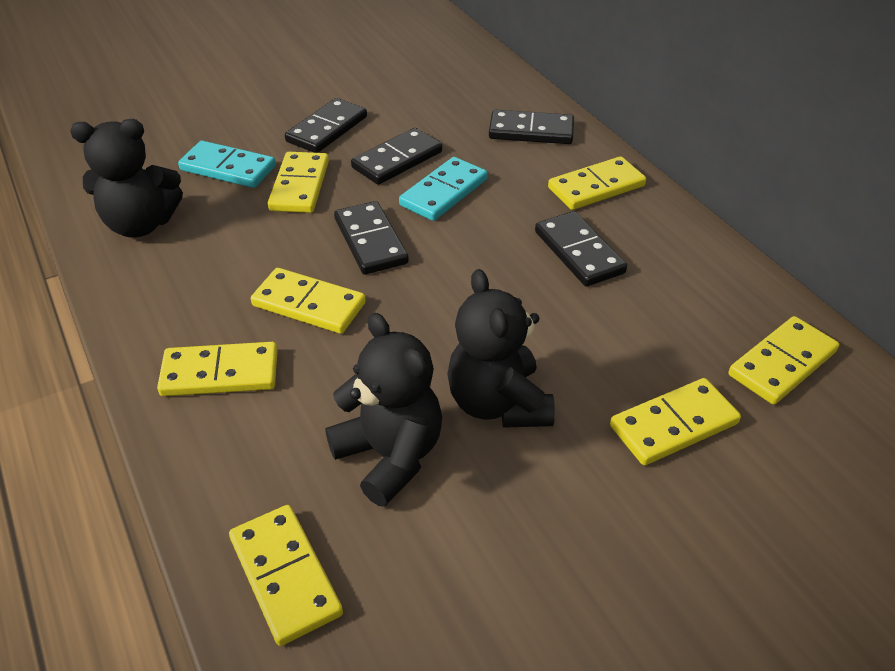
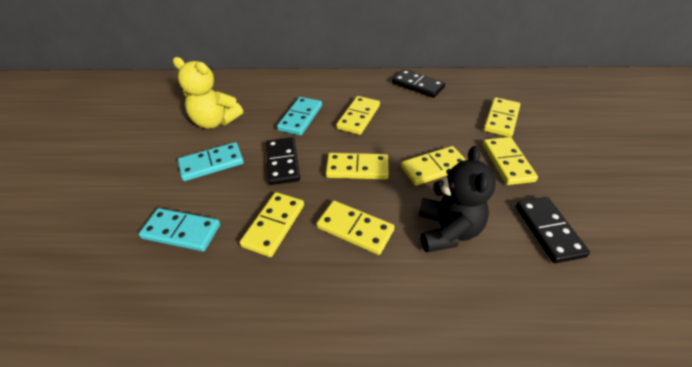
black domino: [285,98,367,153] [334,201,409,274] [351,128,442,185] [489,110,574,144] [535,211,627,287] = 5 -> [266,137,300,185] [392,69,445,98] [516,197,590,263] = 3
black teddy bear: [70,119,183,237] [325,313,442,507] [447,269,555,428] = 3 -> [418,146,496,252] = 1
turquoise domino: [178,141,276,188] [399,157,488,221] = 2 -> [139,208,220,251] [178,142,244,181] [277,97,322,135] = 3
yellow teddy bear: none = 0 -> [173,57,243,129] = 1

